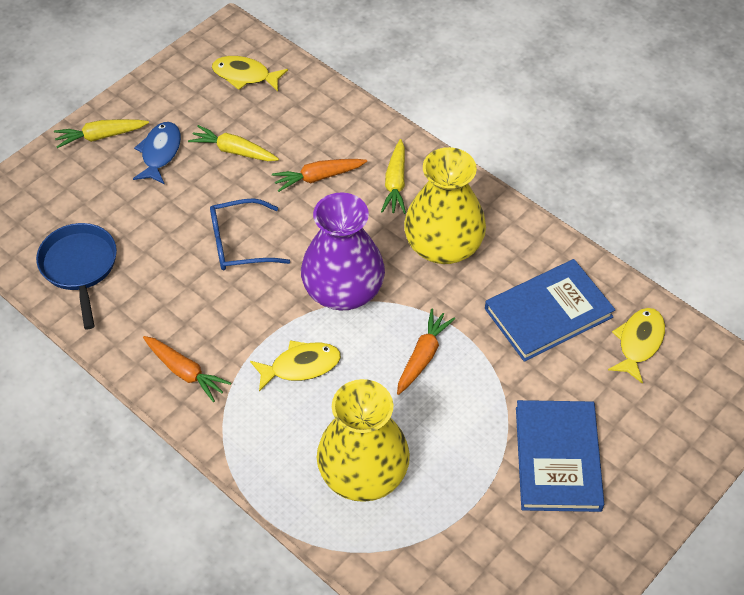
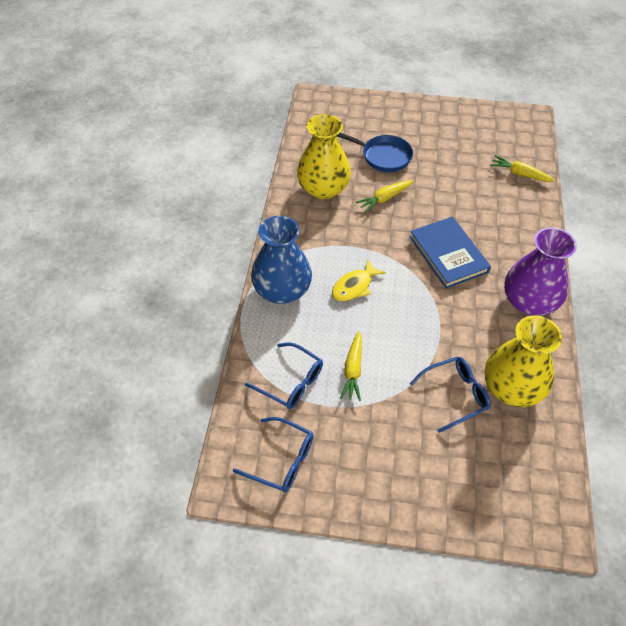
blue book: [485,259,615,362] [516,400,604,512] = 2 -> [410,217,491,289] = 1
blue fish: [133,122,181,184] = 1 -> none = 0
blue glasses: [210,198,290,270] = 1 -> [233,417,313,493] [245,342,323,409] [410,356,491,433] = 3
blue vase: none = 0 -> [251,216,312,304] = 1
orange carrot: [143,336,231,402] [272,159,367,192] [397,309,455,395] = 3 -> none = 0
yellow fish: [212,56,288,91] [250,340,341,392] [608,308,665,384] = 3 -> [332,260,386,301] = 1

